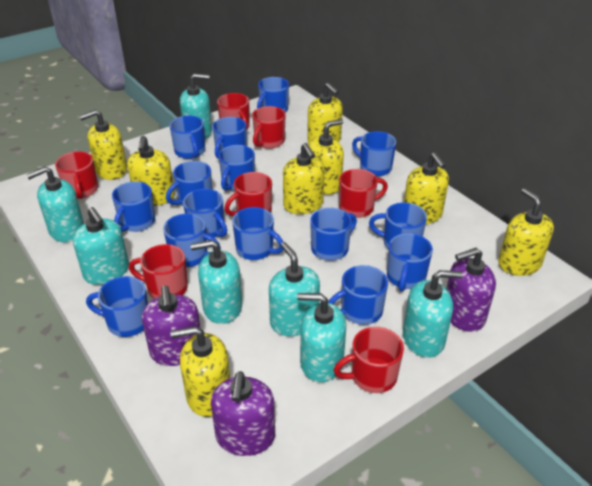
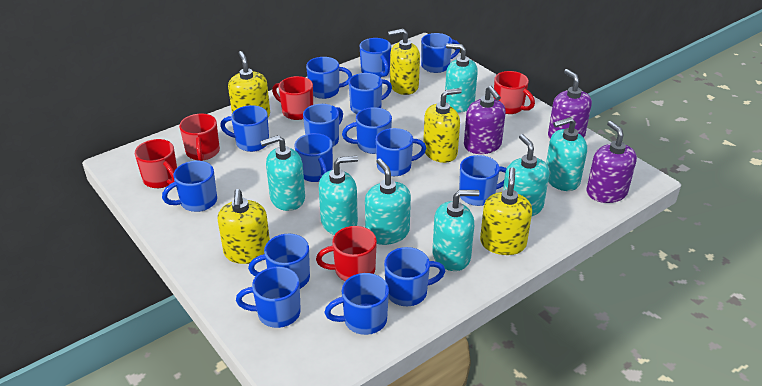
red mug: [55,151,98,199] [129,244,188,299] [217,93,250,129] [225,172,272,216] [252,106,285,149] [334,327,404,393] [339,169,388,218] = 7 -> [135,139,177,188] [179,114,220,161] [272,76,313,120] [316,226,377,281] [493,71,535,114] = 5
yellow soap dispenser: [79,110,127,180] [127,136,175,206] [170,326,230,417] [283,143,324,214] [307,83,343,144] [308,119,344,195] [404,152,449,224] [498,188,554,276] = 8 -> [218,189,270,264] [228,51,270,117] [388,29,420,95] [423,88,462,163] [480,167,532,255] = 5

